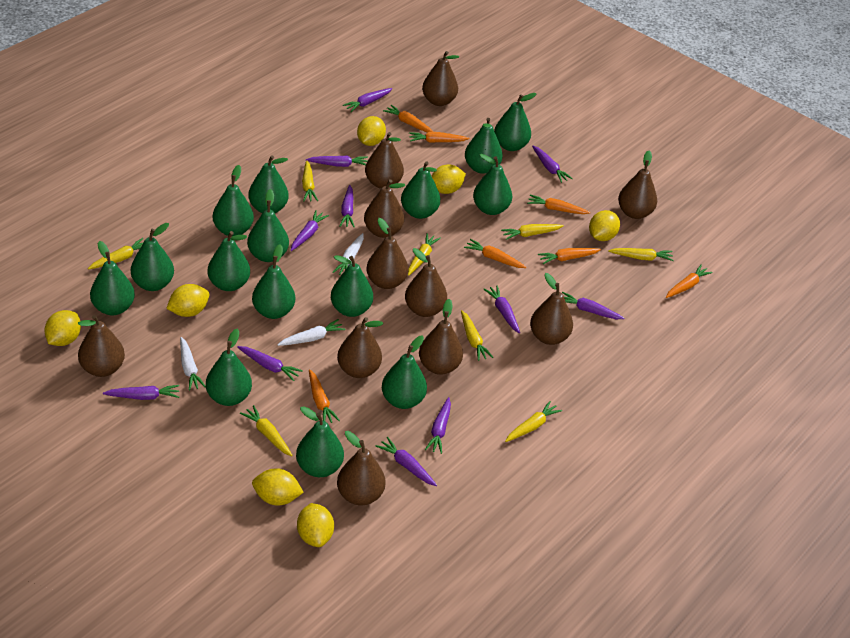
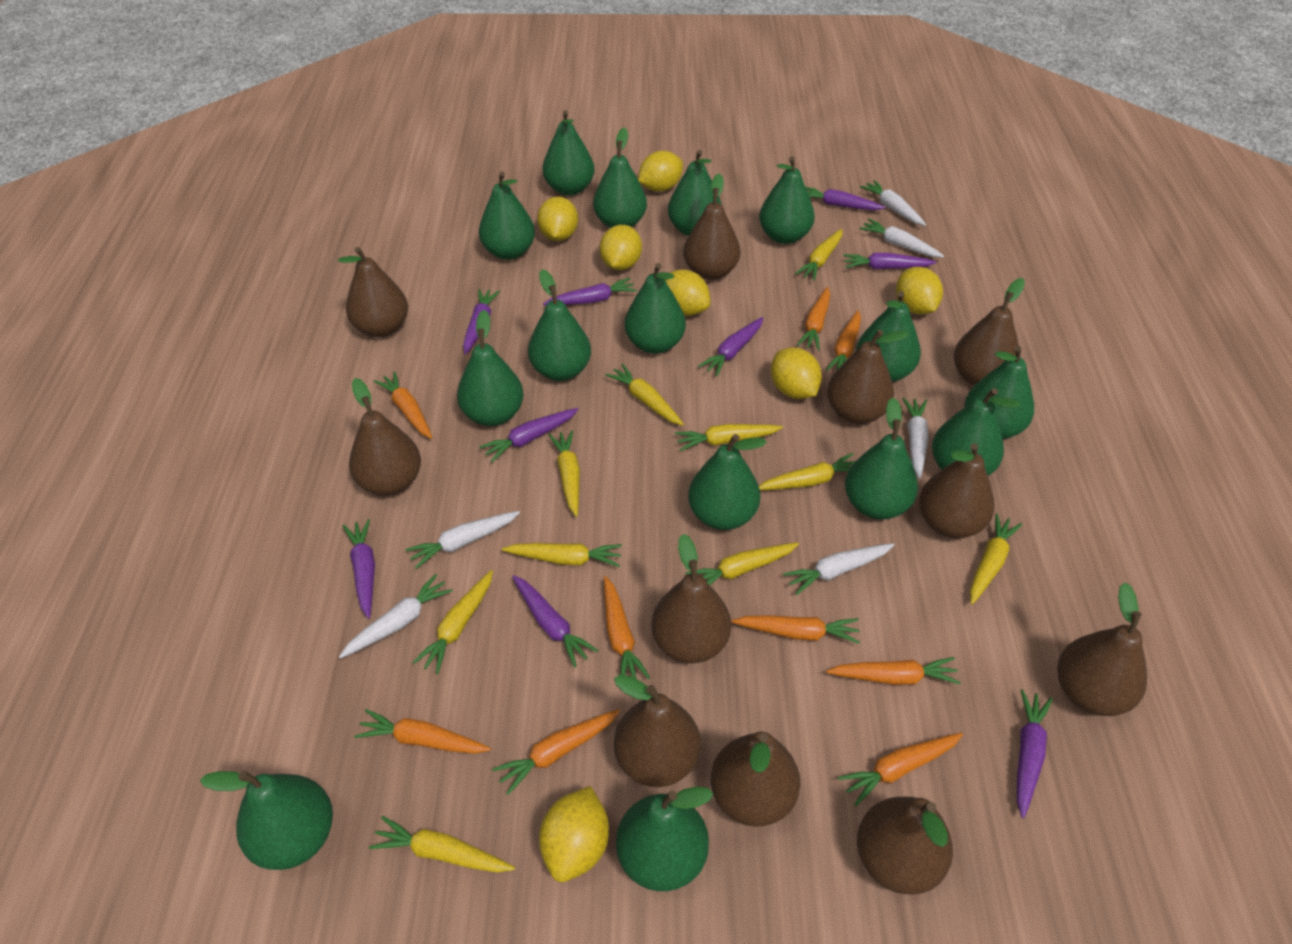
orange carrot: [309,369,340,423] [383,105,434,133] [409,132,470,143] [464,239,527,268] [527,195,591,214] [538,248,601,264] [666,265,713,298] = 7 -> [354,709,491,754] [373,371,433,439] [492,709,620,795] [604,576,650,679] [732,615,860,644] [797,287,830,350] [825,310,861,372] [826,657,961,685] [838,733,963,806] = 9
purple carrot: [103,385,179,400] [237,346,303,381] [291,211,329,251] [306,156,368,167] [340,185,355,227] [343,88,392,112] [376,437,437,486] [425,397,451,454] [484,286,520,334] [532,146,573,183] [562,292,624,319] = 11 -> [343,519,375,619] [463,289,500,354] [479,408,578,462] [512,575,598,668] [543,278,637,305] [698,317,763,376] [806,187,885,210] [843,253,936,269] [1017,689,1053,818] = 9
white carrot: [180,337,206,391] [277,319,345,346] [332,233,364,275] = 3 -> [339,574,453,659] [405,511,520,569] [783,543,894,595] [859,219,944,258] [860,180,926,226] [902,397,929,479] = 6
yellow carrot: [88,238,144,270] [240,405,293,456] [302,160,318,201] [408,233,441,276] [461,310,493,361] [501,224,564,240] [505,401,562,442] [608,248,674,261] = 8 -> [369,816,515,873] [412,570,493,674] [502,543,622,567] [548,430,580,517] [605,364,684,426] [675,424,783,451] [685,542,799,585] [759,453,855,490] [795,229,843,281] [970,513,1022,605] = 10

